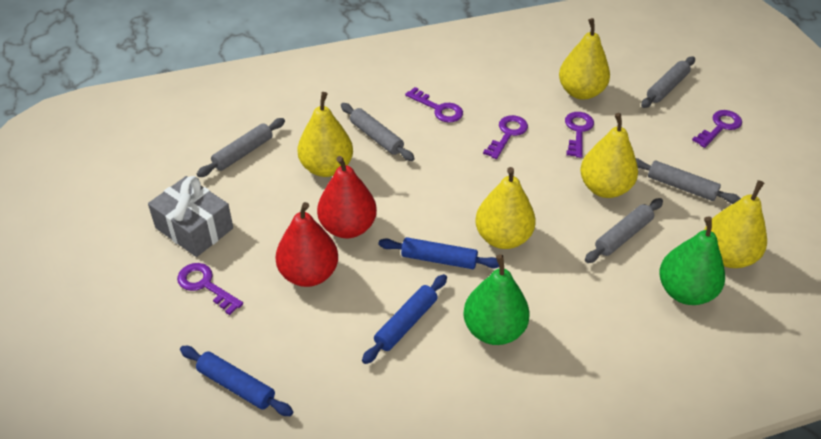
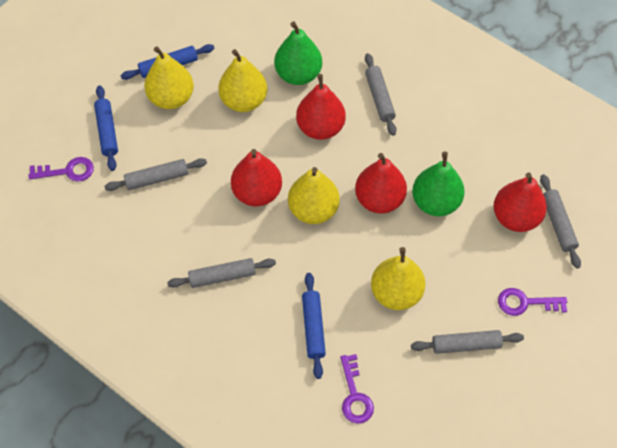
grey gift: [148,176,233,257] = 1 -> none = 0
purple key: [177,263,243,315] [405,87,463,122] [483,115,528,159] [565,112,594,158] [692,110,742,148] = 5 -> [29,157,94,182] [340,354,374,424] [498,288,567,316] = 3
red pear: [275,202,338,287] [317,156,377,238] = 2 -> [231,149,282,206] [296,74,346,140] [355,153,407,213] [494,173,547,232] = 4
yellow pear: [297,92,353,177] [475,167,536,249] [559,18,610,100] [580,113,638,198] [704,180,767,268] = 5 -> [144,47,194,109] [218,49,267,112] [288,167,340,224] [371,247,426,310] = 4

